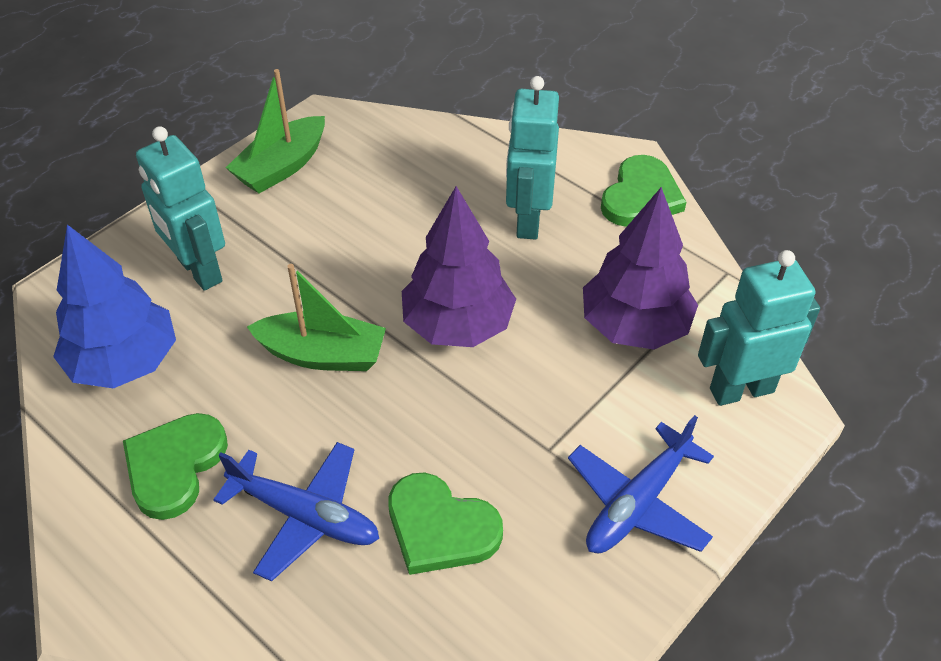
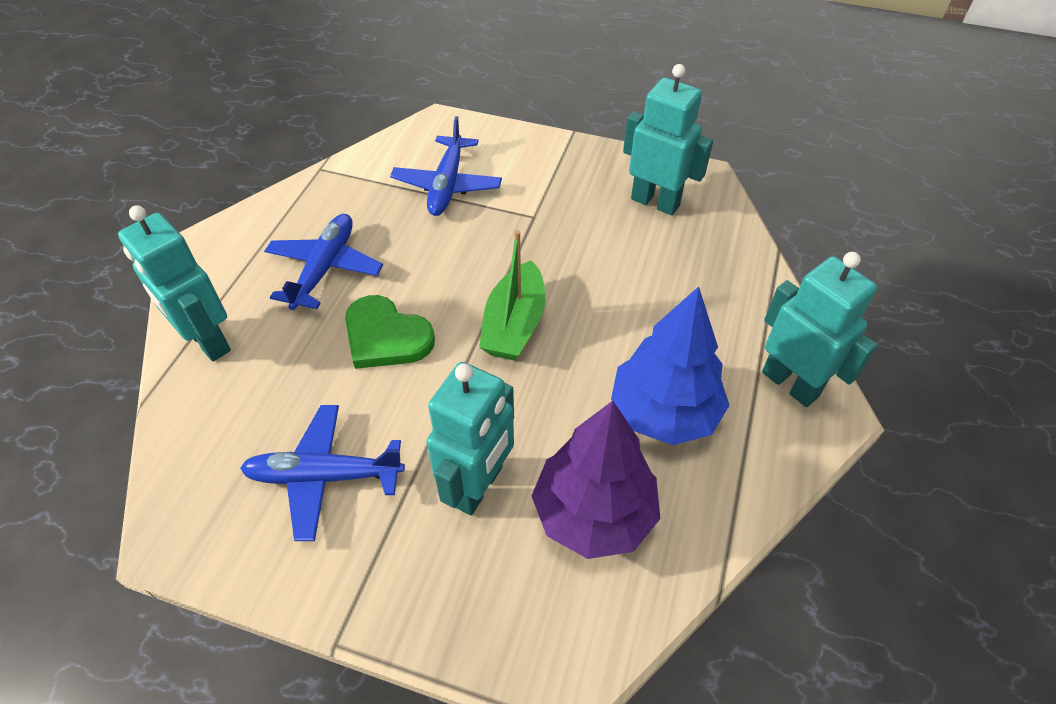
blue plane: [213,442,379,582] [568,415,714,553] = 2 -> [240,405,405,541] [264,214,383,310] [390,116,502,216] = 3
green boat: [225,69,325,193] [247,264,386,371] = 2 -> [479,230,546,361] = 1
green heart: [123,413,228,520] [388,473,503,575] [601,155,686,227] = 3 -> [345,295,435,369] = 1
purple tree: [402,186,516,347] [583,187,698,350] = 2 -> [532,401,660,559] = 1
turquoise robot: [136,126,225,291] [506,76,559,240] [698,250,820,406] = 3 -> [118,205,231,361] [426,362,514,515] [623,64,713,215] [762,252,878,407] = 4

